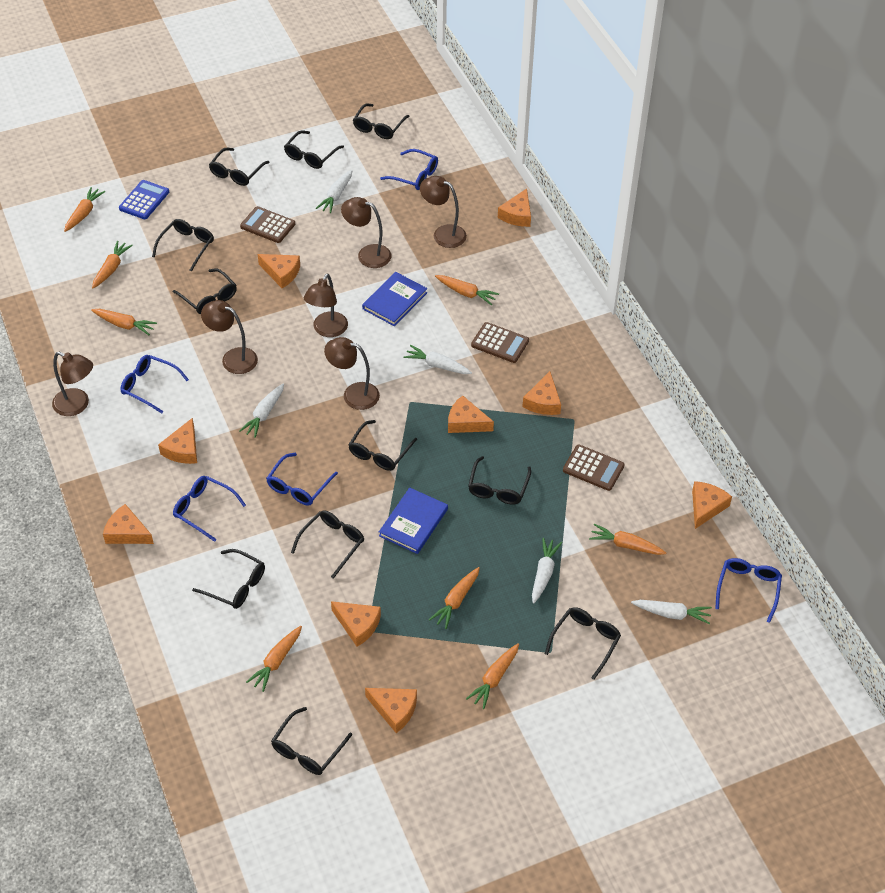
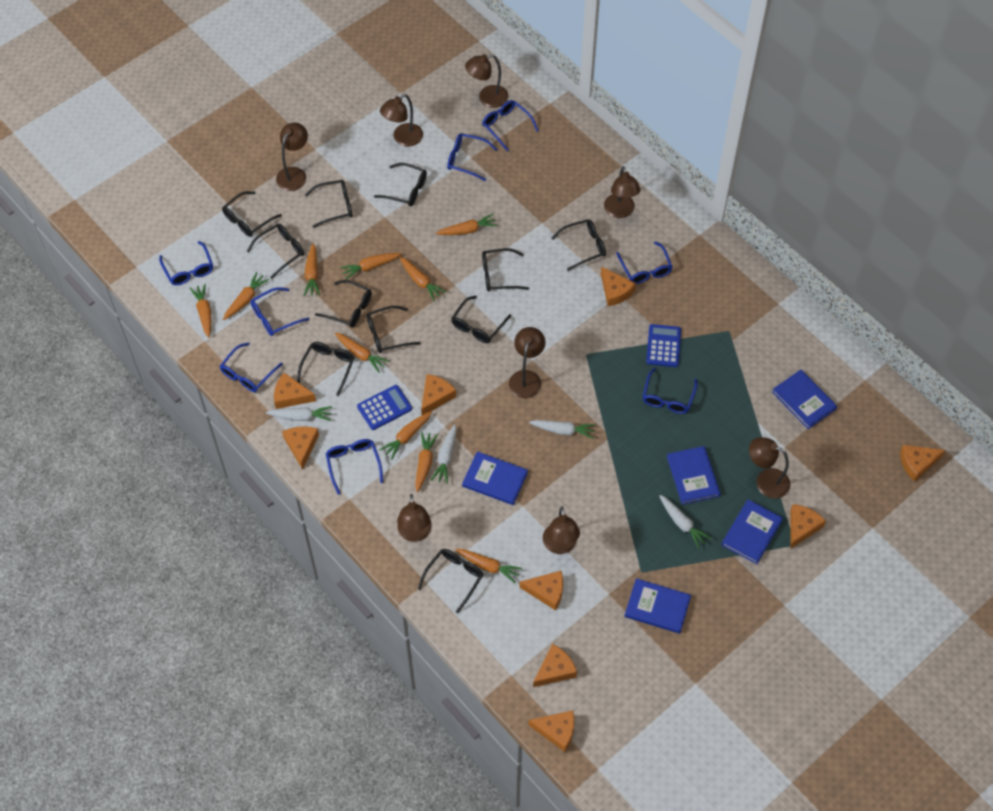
blue book: [362,272,427,326] [379,488,448,554] = 2 -> [462,451,528,505] [624,578,691,634] [667,446,721,505] [721,499,783,564] [772,370,837,429] = 5
blue calculator: [119,180,169,219] = 1 -> [357,385,412,430] [646,324,681,367] = 2
blue glasses: [120,355,189,413] [173,476,246,542] [266,453,338,505] [380,149,438,190] [715,558,782,623] = 5 -> [159,241,213,285] [220,342,283,392] [250,287,309,336] [325,439,383,495] [447,133,498,181] [482,100,539,152] [616,241,673,284] [643,368,698,414] = 8
brown calculator: [240,206,295,243] [471,322,529,363] [563,445,625,491] = 3 -> none = 0
brown lamp: [52,352,93,416] [201,300,258,374] [304,274,348,337] [324,337,380,410] [341,197,391,268] [420,176,467,248] = 6 -> [276,123,308,191] [380,94,423,147] [397,494,432,542] [465,54,508,108] [509,327,545,398] [543,507,580,554] [604,166,641,218] [749,437,790,498] = 8
orange carrot: [64,187,105,232] [91,309,157,335] [92,241,133,288] [246,626,302,692] [429,567,480,629] [435,275,499,306] [466,644,519,709] [589,524,666,555] = 8 -> [190,284,211,338] [223,272,269,320] [304,243,320,296] [335,333,389,373] [340,253,402,279] [379,411,432,460] [400,257,446,301] [415,432,438,492] [436,214,498,235] [455,549,522,583] = 10
white carrot: [239,384,284,438] [316,170,352,213] [403,345,472,374] [532,538,562,604] [631,600,712,625] = 5 -> [266,406,332,421] [431,424,457,484] [529,420,596,439] [659,495,712,549] = 4

